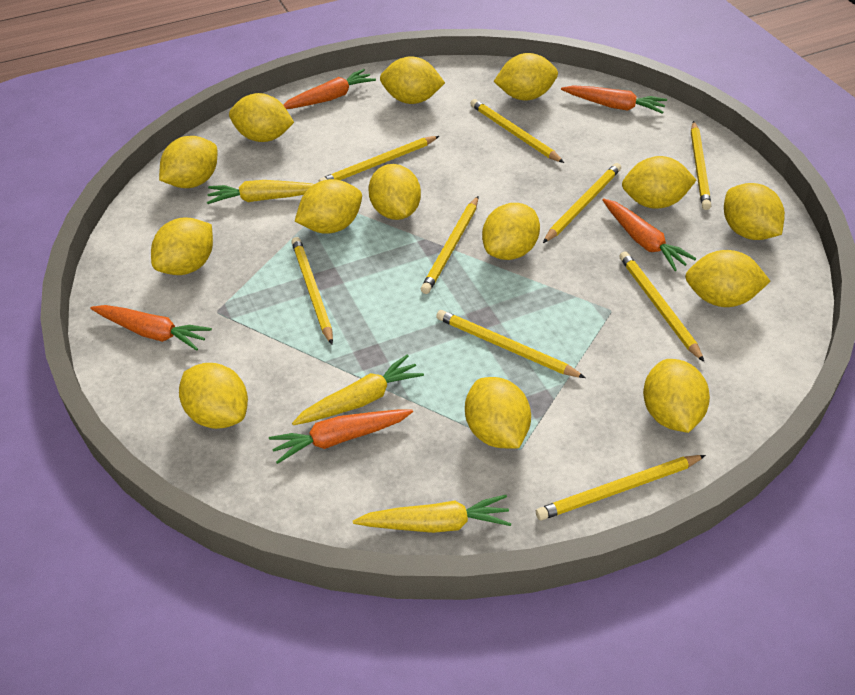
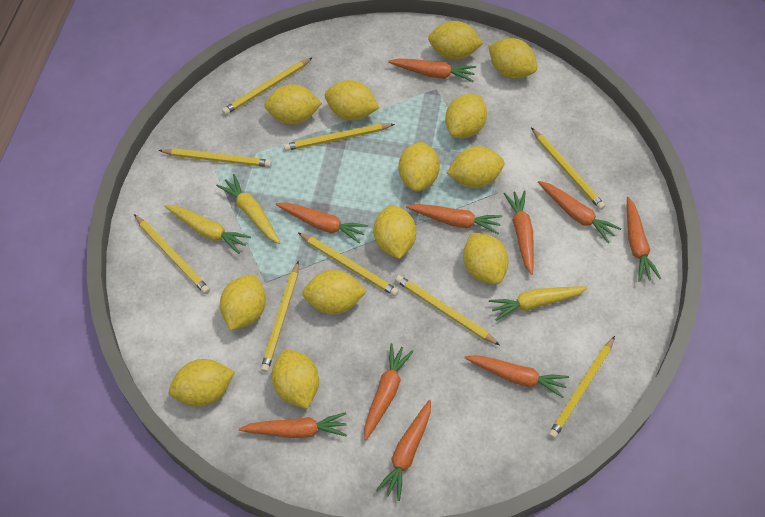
orange carrot: [90,305,212,351] [269,409,413,464] [283,69,376,109] [561,85,667,114] [602,198,697,271] = 5 -> [239,412,347,438] [276,203,368,244] [364,343,414,440] [375,400,431,501] [388,58,476,82] [406,204,502,234] [465,355,569,398] [503,190,534,275] [538,181,622,243] [627,197,661,282] = 10
yellow lemon: [151,217,213,275] [159,136,217,188] [179,363,248,429] [229,93,294,142] [295,179,362,234] [368,164,421,220] [380,56,445,104] [465,377,531,449] [482,203,540,260] [494,53,558,101] [622,156,696,209] [643,359,710,433] [685,250,770,307] [724,183,785,240] = 14 -> [169,359,235,407] [220,275,266,331] [264,84,322,125] [272,349,319,409] [302,270,367,314] [325,80,379,121] [373,205,416,259] [398,141,440,192] [428,21,483,60] [445,94,487,138] [447,146,505,188] [463,233,508,284] [488,38,537,79] = 13

